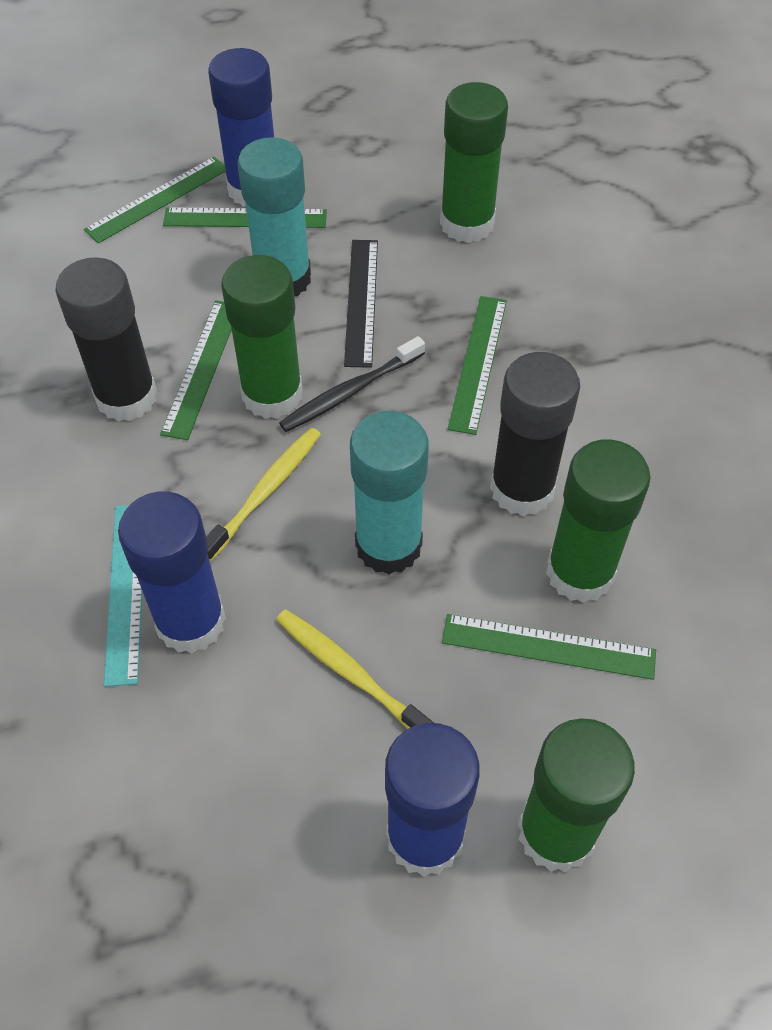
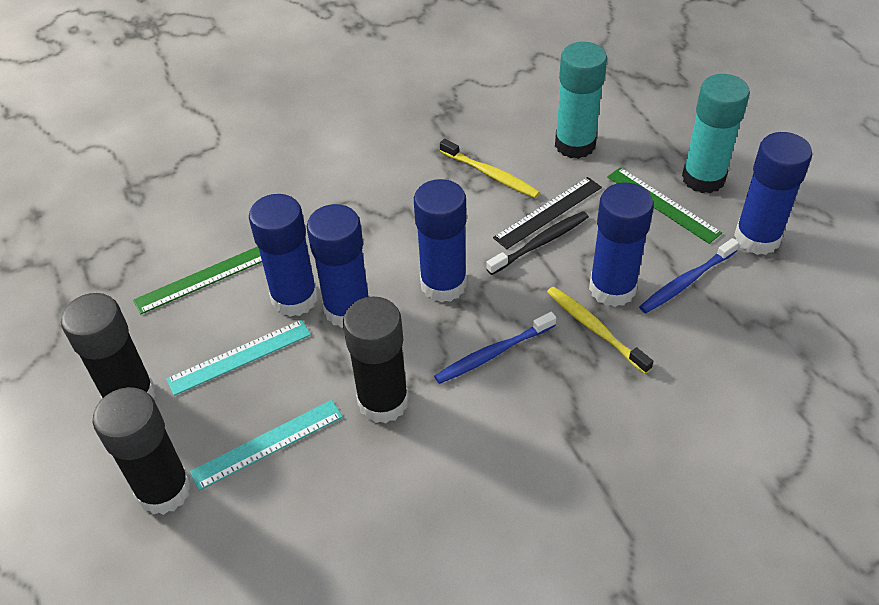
black glue stick: [55,257,157,421] [490,352,580,516] = 2 -> [61,293,156,399] [93,387,191,515] [343,296,409,423] = 3
blue glue stick: [118,491,226,653] [208,48,274,207] [385,723,480,877] = 3 -> [249,194,318,317] [307,204,370,328] [414,179,467,303] [589,182,654,307] [734,132,812,255] = 5
blue toothbrush: none = 0 -> [434,312,556,384] [639,238,739,313] = 2
green glue stick: [221,255,303,419] [440,82,508,243] [518,718,635,872] [546,439,650,603] = 4 -> none = 0
green ruler: [84,157,226,243] [160,300,232,440] [163,207,327,228] [442,614,656,680] [448,296,507,435] = 5 -> [133,246,262,314] [607,167,722,244] = 2
turquoise ruler: [104,505,142,687] = 1 -> [166,319,311,396] [190,400,343,491] = 2

